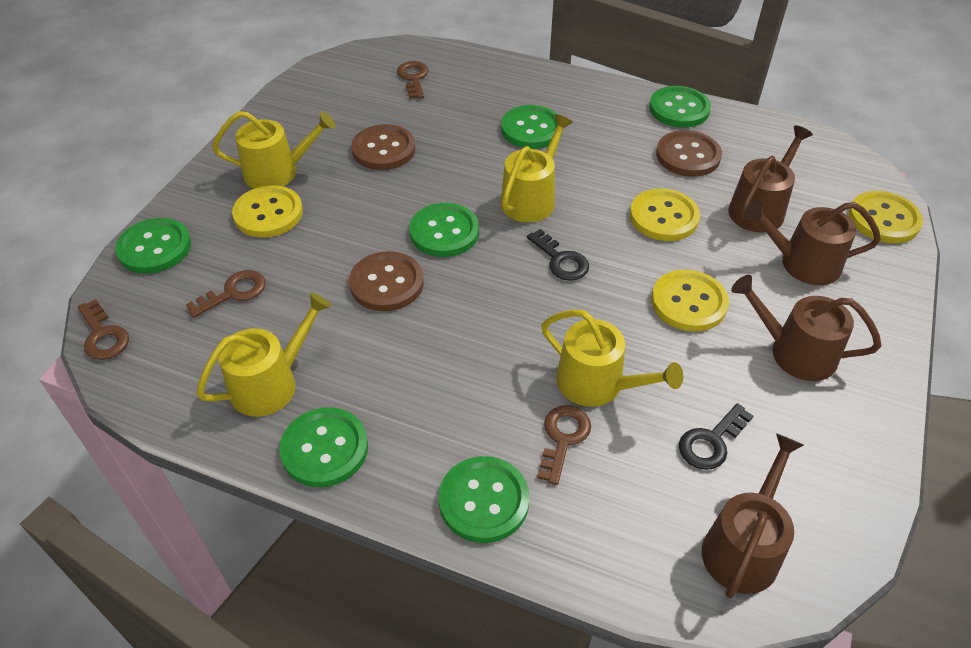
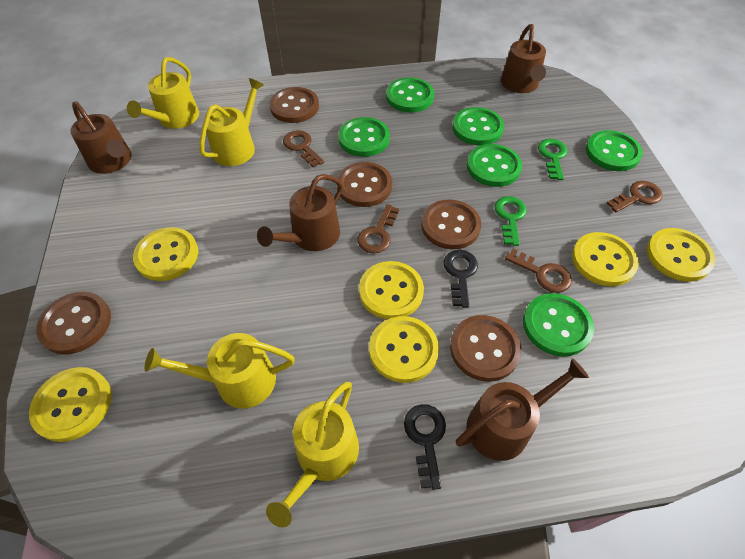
brown button: [349,251,424,311] [351,124,415,170] [656,130,722,177] = 3 -> [36,291,111,355] [269,87,319,123] [337,162,392,207] [421,200,481,249] [450,315,521,382] = 5
green key: none = 0 -> [495,196,527,246] [538,139,568,180] = 2
yellow button: [232,185,303,238] [630,188,700,241] [651,269,729,332] [849,191,923,243] = 4 -> [29,367,112,442] [133,227,198,281] [359,261,424,319] [369,316,439,383] [572,232,639,286] [647,228,715,282] = 6

